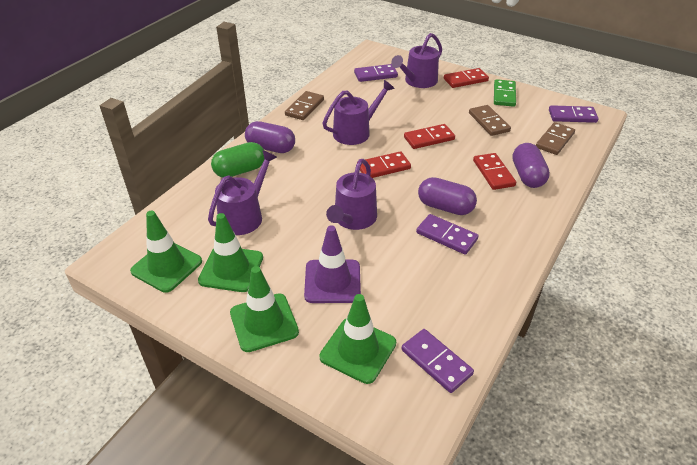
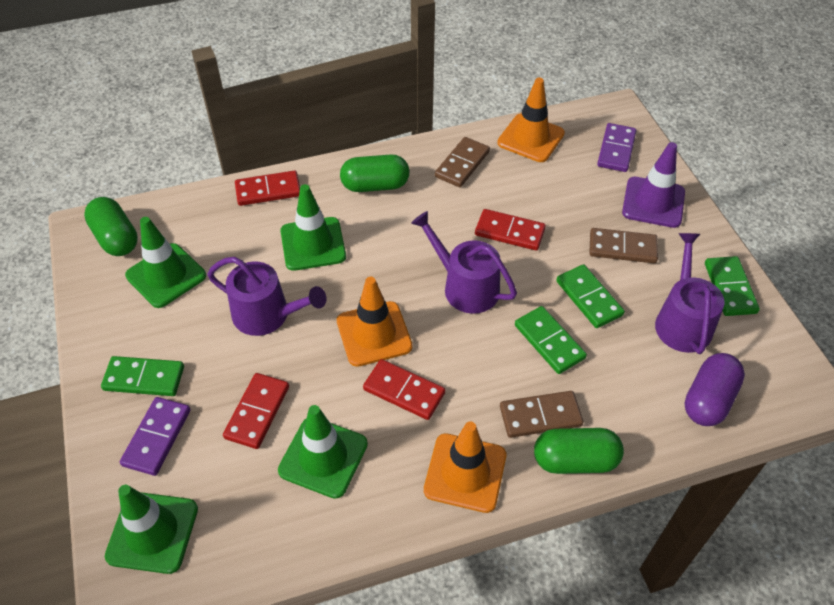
green capsule: [211,142,264,177] = 1 -> [84,197,138,256] [340,154,409,192] [534,428,624,474] = 3
green domino: [494,79,516,107] = 1 -> [101,356,184,396] [515,306,587,374] [556,264,625,328] [705,256,760,316] = 4
orange traffic cone: none = 0 -> [337,277,413,367] [424,421,506,513] [497,78,565,162] = 3
purple capsule: [245,121,295,153] [418,177,477,215] [512,143,550,188] = 3 -> [684,353,745,426] = 1
purple domino: [354,64,398,82] [401,329,474,393] [416,214,478,255] [549,105,599,123] = 4 -> [120,397,191,476] [597,123,637,172] = 2
purple watering can: [208,150,277,235] [323,80,395,145] [326,159,377,230] [391,33,442,88] = 4 -> [207,257,327,336] [411,211,517,314] [655,233,725,354] = 3

